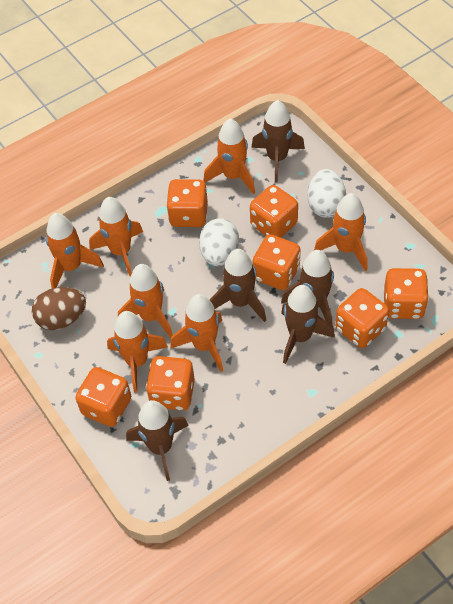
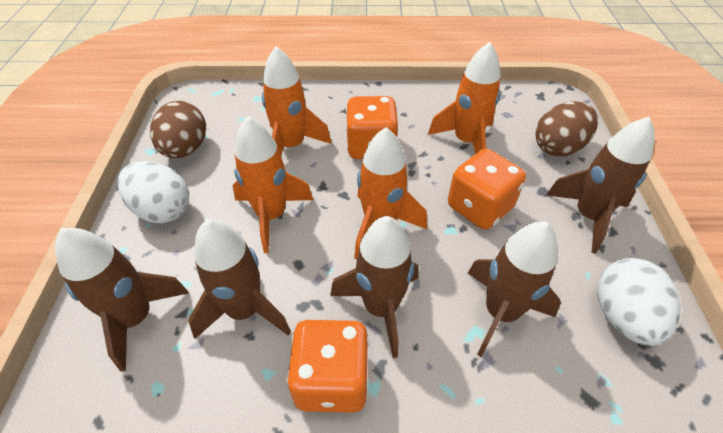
brown egg: [32,287,86,330] = 1 -> [150,101,206,159] [535,101,598,156] = 2
orange dice: [75,367,131,427] [146,356,195,410] [166,179,208,227] [250,185,298,238] [253,234,301,290] [335,288,389,348] [383,268,429,319] = 7 -> [287,320,369,413] [346,96,398,159] [448,149,526,230] = 3
orange rocket: [46,213,104,288] [89,197,143,277] [107,311,168,393] [118,264,173,338] [170,294,223,372] [203,118,255,195] [314,193,368,271] = 7 -> [232,116,313,253] [262,46,332,155] [354,127,427,260] [428,42,501,154] = 4

